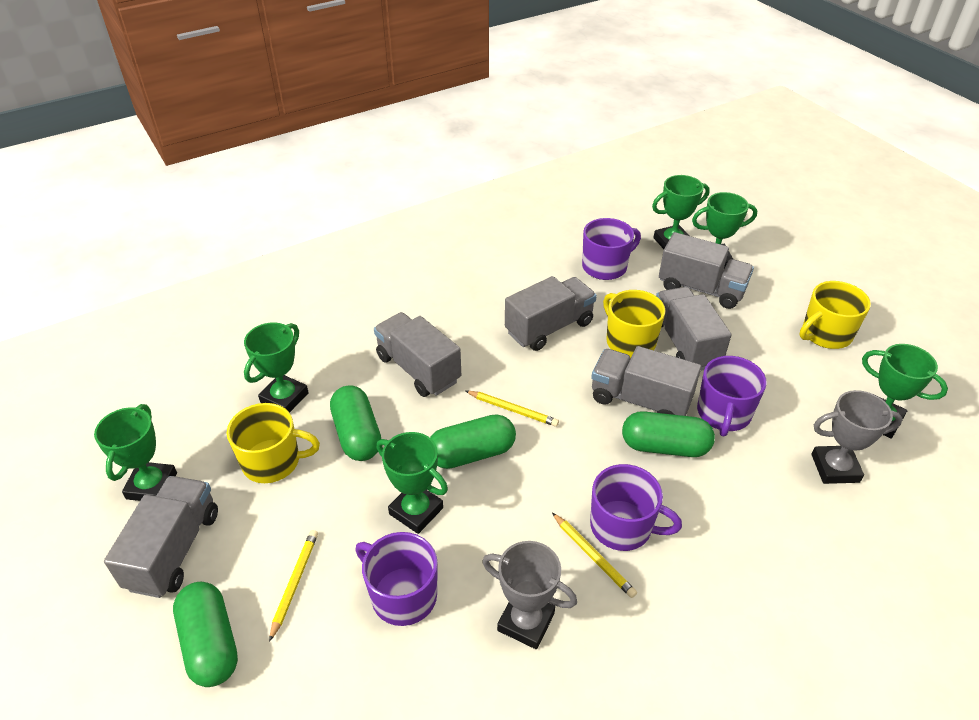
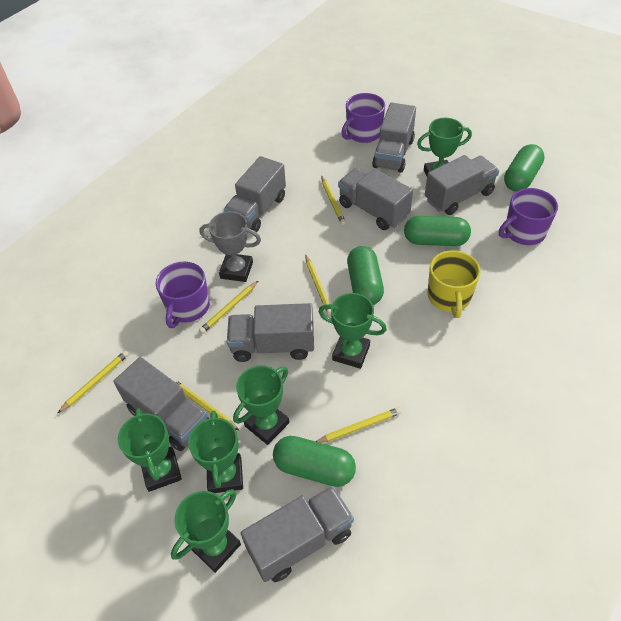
grey trophy: [482,541,577,649] [812,390,903,484] = 2 -> [200,211,261,282] = 1
grey truck: [104,476,218,598] [374,312,461,397] [505,276,597,351] [591,346,701,416] [656,287,731,371] [659,232,754,309] = 6 -> [113,357,209,451] [224,156,286,232] [227,303,314,362] [241,486,354,582] [338,168,413,230] [372,103,416,173] [425,155,499,215] = 7
purple mug: [355,532,438,626] [582,218,641,280] [590,464,682,551] [697,356,767,436] = 4 -> [156,262,210,328] [341,93,385,143] [499,188,558,245] = 3
yellow mug: [227,403,320,483] [603,290,665,358] [800,281,871,349] = 3 -> [428,250,481,318] = 1
yellow pencil: [269,530,318,642] [466,391,559,427] [552,513,637,598] = 3 -> [58,350,129,413] [173,379,240,431] [199,281,258,334] [305,255,331,315] [316,407,402,443] [321,176,346,225] = 6

